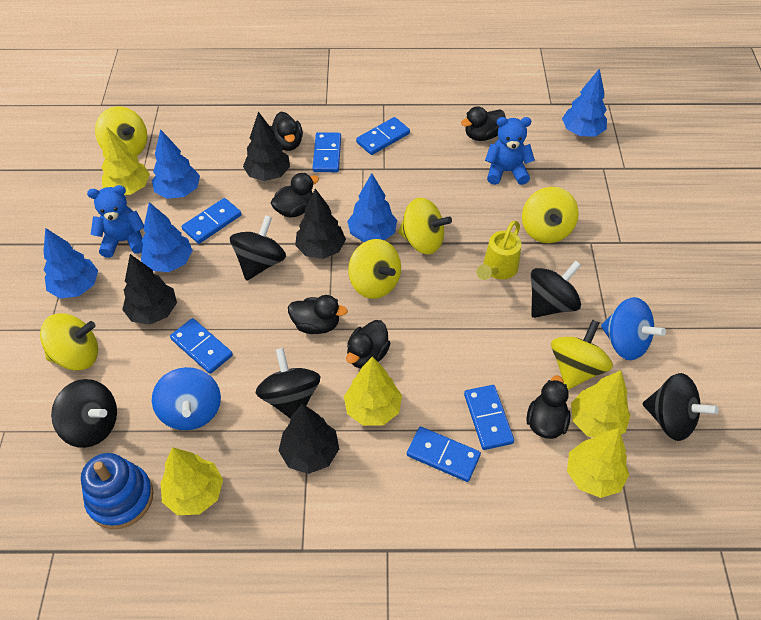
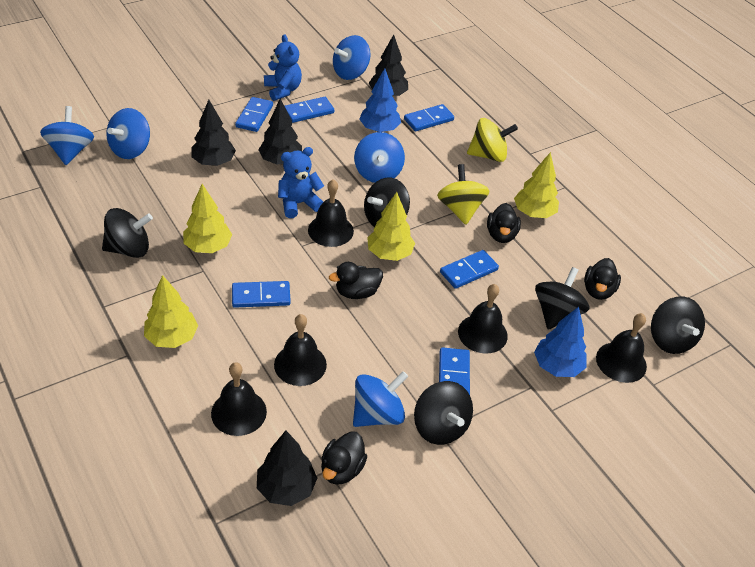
black bell: none = 0 -> [211,362,267,436] [274,314,327,386] [308,179,354,247] [458,284,508,354] [596,313,647,383] = 5
black duck: [270,112,303,151] [270,173,319,218] [288,295,348,334] [346,320,391,368] [461,106,506,141] [527,375,571,439] = 6 -> [321,431,367,485] [329,262,383,299] [487,203,521,243] [584,258,621,300] = 4
blue spinning top: [152,367,221,430] [601,297,666,360] = 2 -> [40,106,94,165] [106,108,150,159] [333,35,371,80] [353,371,408,427] [354,132,405,183] = 5
blue stacking toy: [81,453,154,529] = 1 -> none = 0
blue tree: [43,228,98,299] [141,202,193,272] [152,129,200,199] [347,173,397,242] [562,68,607,136] = 5 -> [359,68,401,132] [534,307,586,377] = 2
yellow spinning top: [40,313,98,370] [95,106,147,156] [348,239,401,299] [398,198,452,254] [522,187,579,243] [551,320,613,390] = 6 -> [437,164,489,225] [467,118,518,162] = 2
yellow tree: [101,126,150,195] [161,447,223,515] [344,356,402,426] [567,428,629,498] [571,371,631,438] = 5 -> [144,275,198,348] [183,184,232,253] [367,192,415,261] [514,152,559,218] = 4
yellow watering can: [476,221,522,280] = 1 -> none = 0

